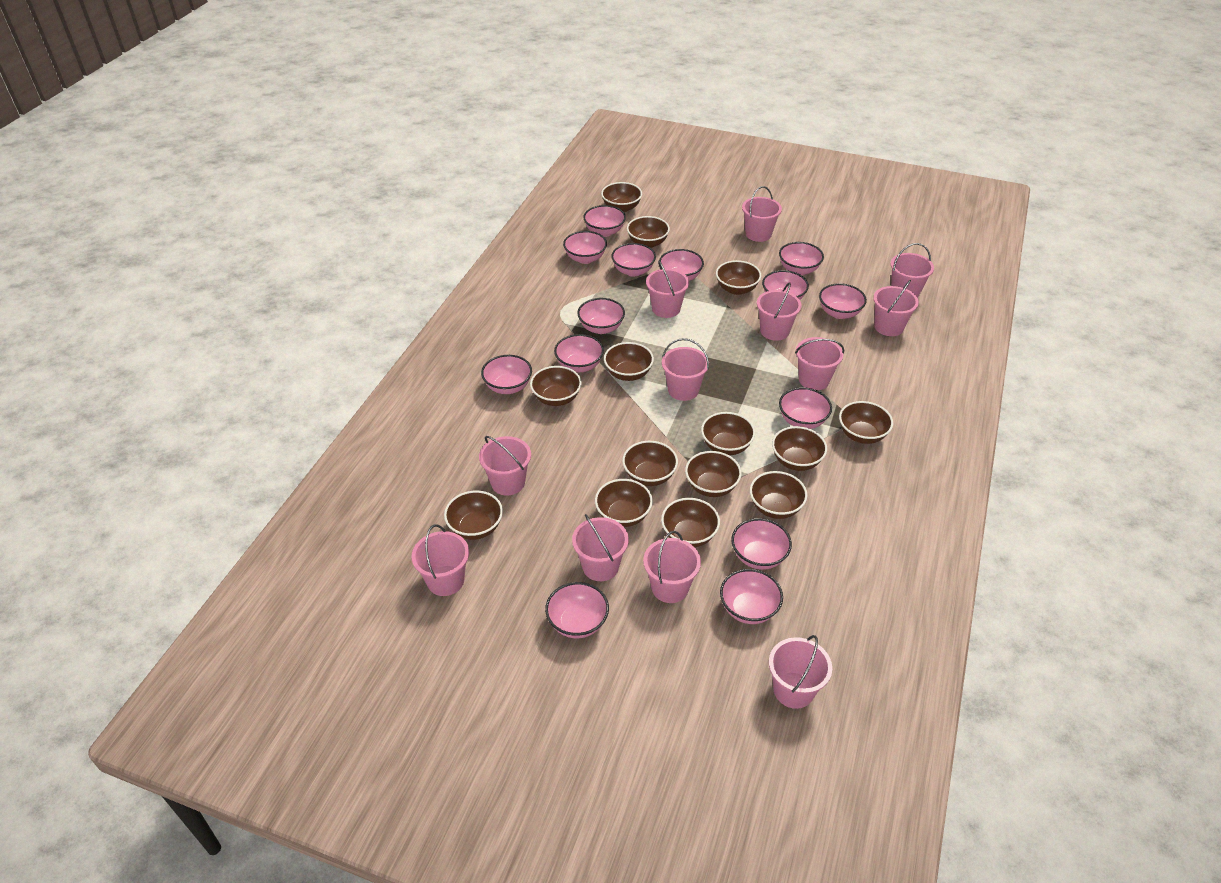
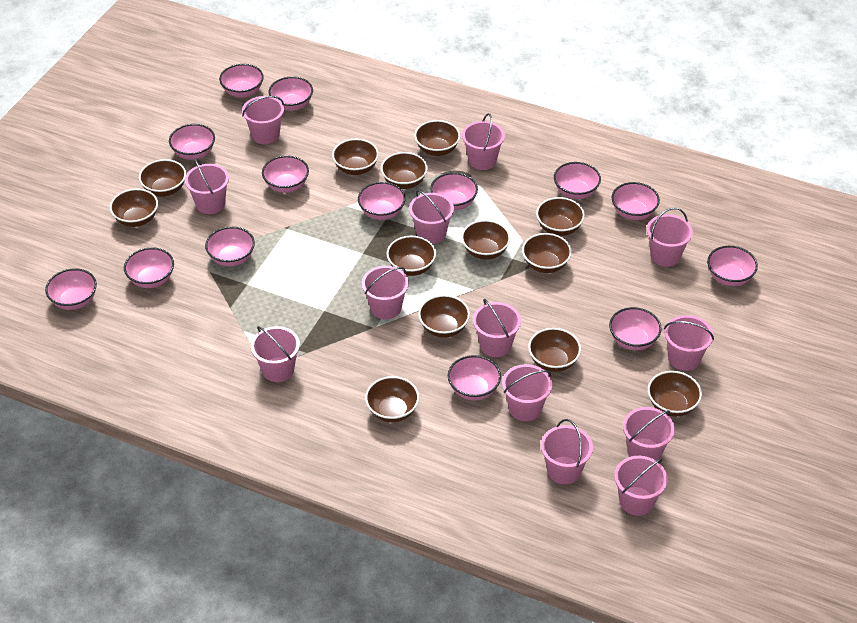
brown bowl: [444,491,503,540] [530,366,582,406] [595,479,653,527] [601,182,642,212] [604,342,654,381] [622,441,678,486] [627,216,670,248] [661,498,720,547] [685,451,742,497] [701,412,755,455] [716,260,761,295] [750,471,807,519] [772,426,827,471] [839,401,893,444] = 14 -> [110,189,158,227] [139,159,186,197] [332,139,379,175] [365,376,419,422] [381,152,428,189] [387,236,436,276] [414,120,460,156] [418,295,470,338] [461,220,511,260] [522,233,572,273] [528,328,581,372] [536,197,585,236] [648,371,702,417] = 13
pink bucket: [411,524,469,596] [479,436,531,496] [572,514,629,581] [643,531,701,603] [646,260,689,318] [662,338,709,401] [742,186,782,242] [757,282,802,341] [769,635,832,709] [795,337,844,390] [873,280,919,336] [890,243,934,298] = 12 -> [185,158,229,214] [242,96,284,144] [251,326,300,382] [362,266,409,320] [409,190,454,244] [462,113,505,170] [473,299,521,357] [502,364,552,421] [541,419,593,484] [614,456,668,516] [623,407,675,461] [647,208,693,267] [664,315,714,371] = 13

